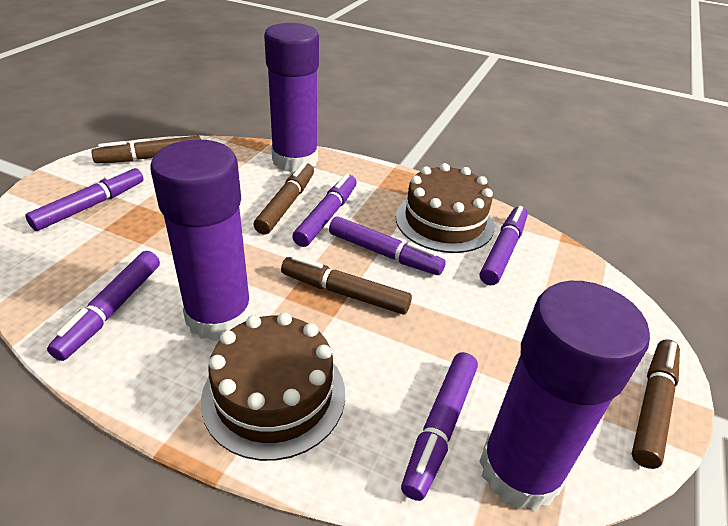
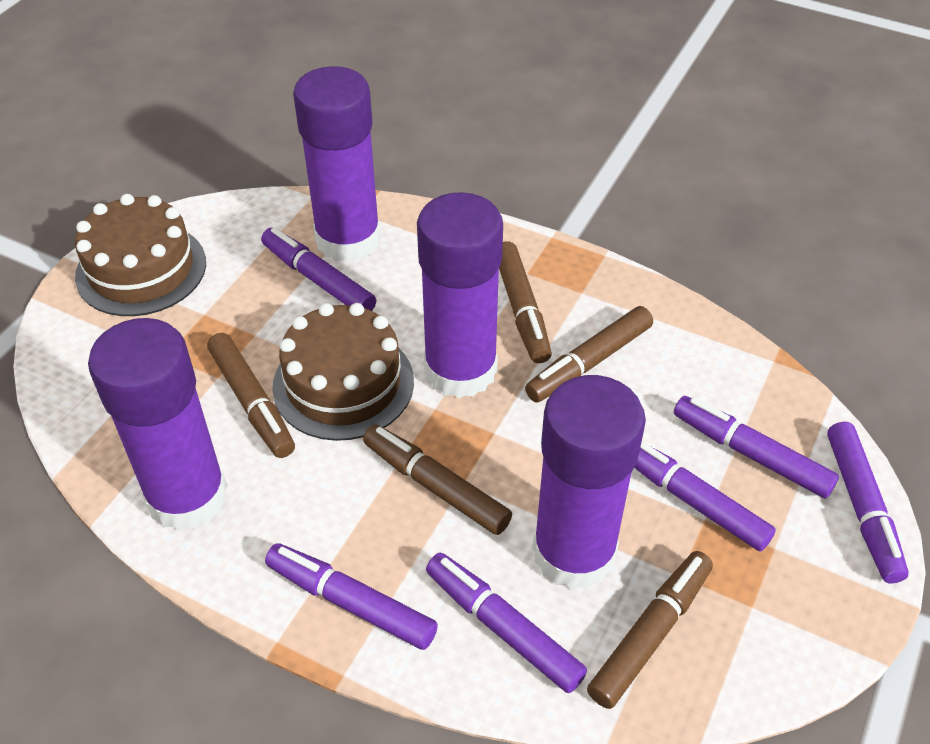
brown marker: [91,136,201,163] [253,162,314,235] [281,255,412,315] [632,339,680,469] = 4 -> [207,333,295,458] [363,425,512,535] [499,241,552,363] [525,306,653,403] [587,551,713,709] = 5
purple glue stick: [151,139,252,341] [264,23,319,172] [479,281,650,511] = 3 -> [88,318,227,531] [293,66,381,262] [417,192,503,398] [533,375,646,590] = 4

